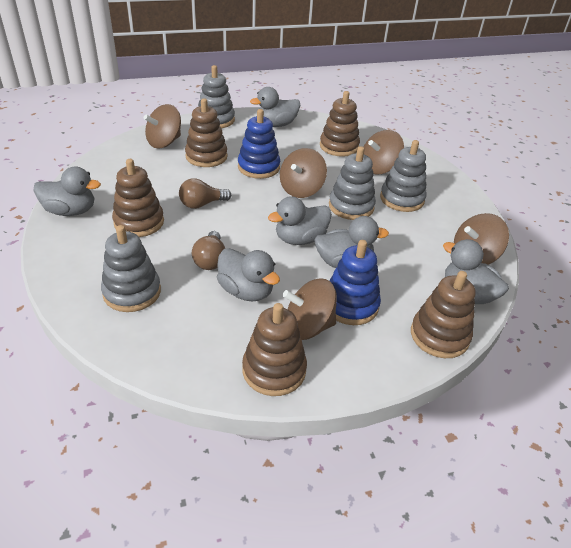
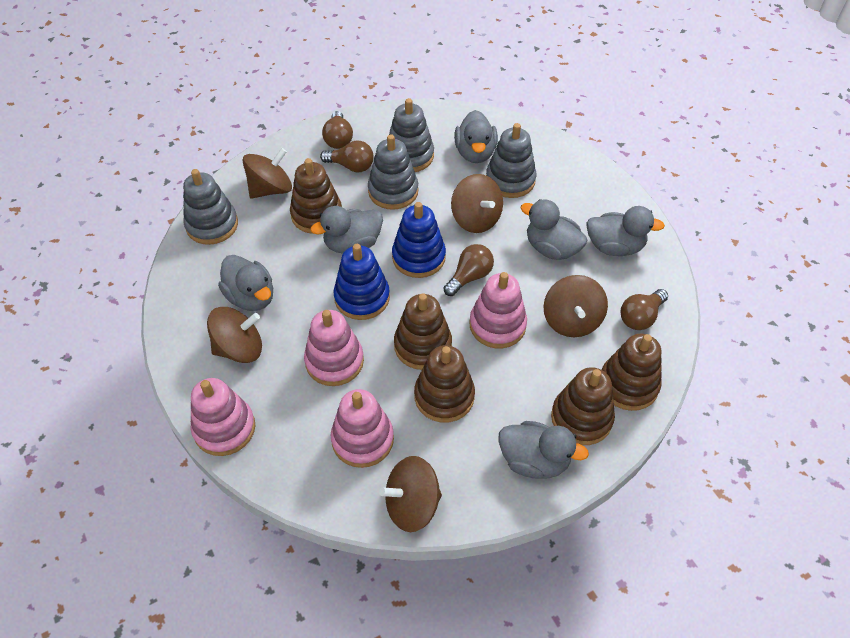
brown light bulb: [179,178,231,209] [192,231,225,270] = 2 -> [320,141,374,172] [322,111,353,149] [444,244,494,296] [621,289,668,330] = 4
pink stacking toy: none = 0 -> [191,378,255,456] [304,310,364,386] [331,389,394,468] [470,272,527,348] = 4

